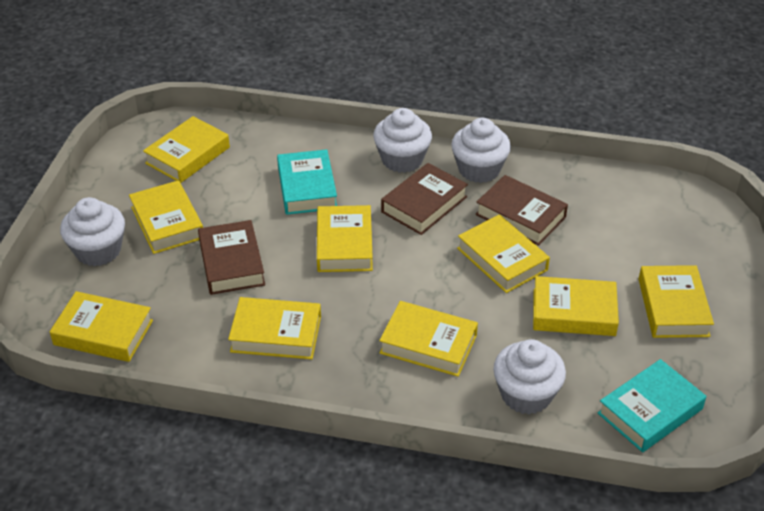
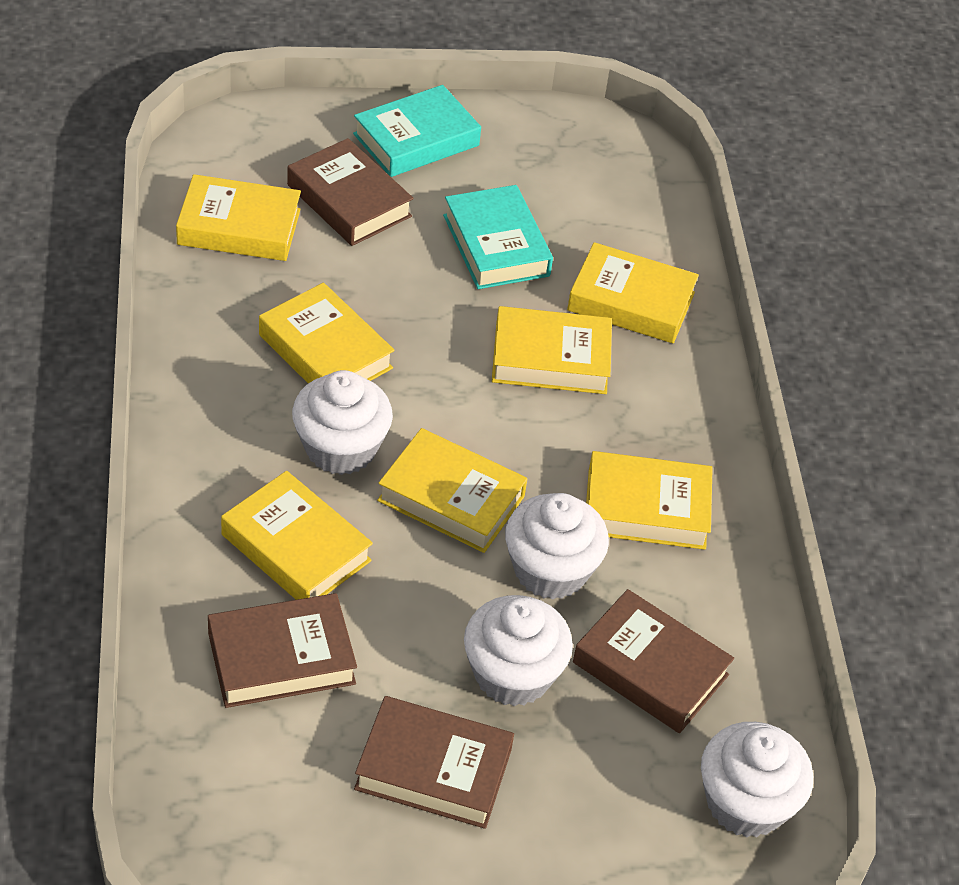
brown book: [198,220,265,295] [381,163,468,235] [475,175,568,246] = 3 -> [208,593,357,708] [287,138,413,246] [354,696,514,829] [573,589,734,733] = 4
yellow book: [50,291,153,362] [129,180,203,254] [143,116,230,183] [228,297,321,359] [317,205,373,272] [379,301,478,377] [457,214,550,293] [533,276,619,336] [639,265,714,338] = 9 -> [176,174,301,261] [221,471,373,600] [259,283,395,383] [377,428,527,553] [492,306,612,394] [567,242,699,343] [586,451,713,550] = 7

